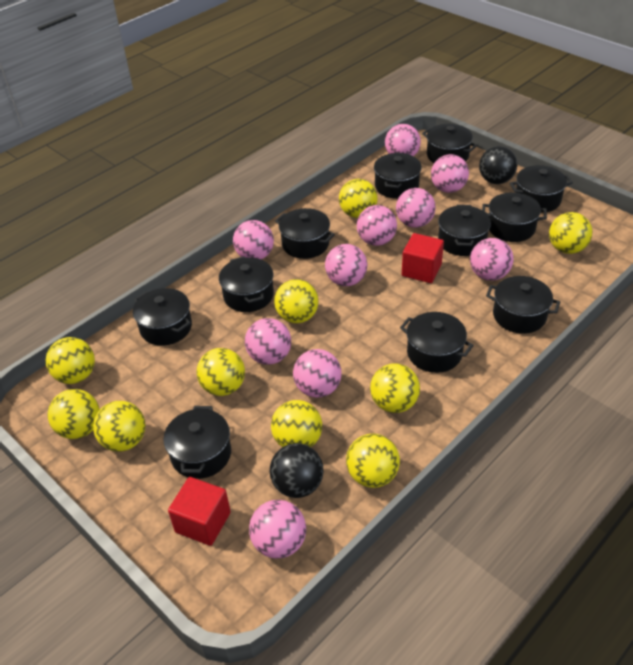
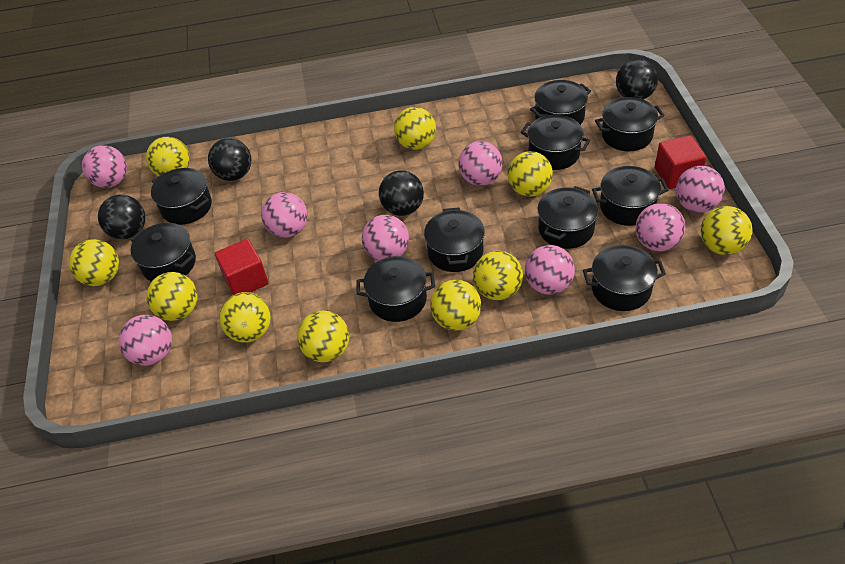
black ball: [270,443,324,498] [479,146,517,184] = 2 -> [98,195,145,239] [208,138,251,181] [379,171,424,216] [616,59,658,100] = 4
black pot: [133,288,192,346] [163,406,231,479] [219,256,274,312] [275,208,335,259] [374,153,422,199] [400,312,474,373] [422,124,477,163] [438,205,491,256] [482,192,547,242] [486,276,560,334] [510,165,573,213] = 11 -> [130,223,196,282] [151,168,212,225] [356,256,435,322] [424,207,485,272] [521,115,590,170] [530,80,591,125] [538,186,598,249] [583,245,666,311] [592,166,668,226] [595,97,665,151] = 10
pink ball: [233,220,274,259] [245,318,291,365] [249,500,306,559] [293,349,342,398] [325,244,368,286] [357,205,397,246] [385,124,421,156] [396,188,436,228] [431,154,469,193] [470,238,514,281] = 10 -> [82,145,127,188] [118,315,172,366] [261,192,307,238] [362,215,409,261] [458,141,503,186] [525,245,575,295] [635,203,686,251] [676,166,725,213] = 8

